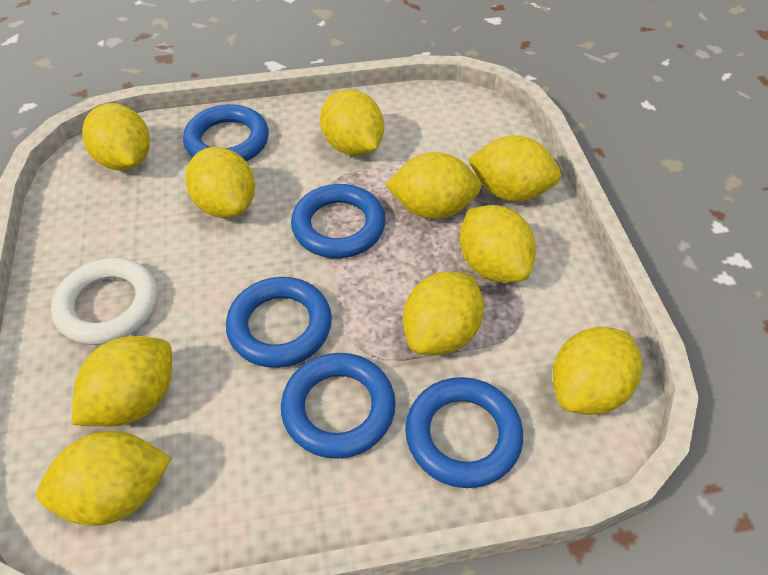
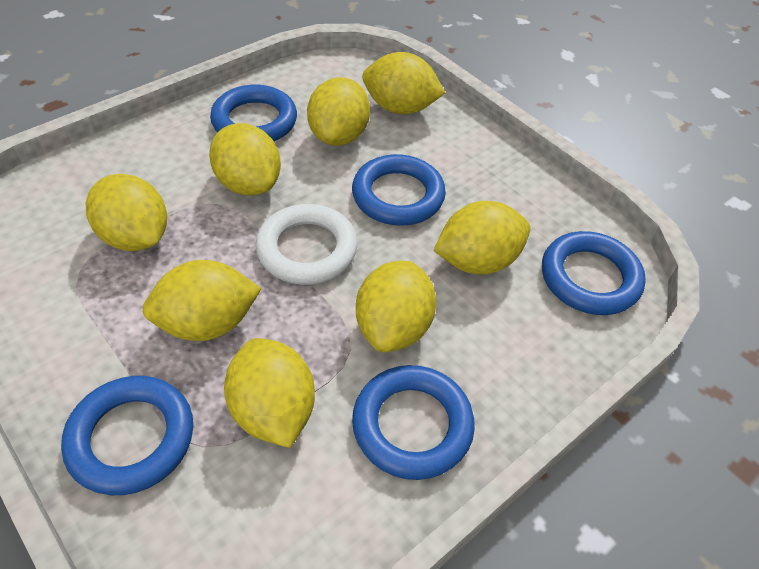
yellow lemon: [37,431,172,526] [72,336,172,427] [82,103,150,171] [186,147,255,218] [320,89,384,156] [385,152,482,219] [403,271,484,355] [460,205,536,283] [468,135,561,201] [552,327,642,415] = 10 -> [86,174,167,251] [143,260,262,341] [209,123,281,196] [224,338,315,448] [307,77,370,146] [356,261,436,352] [362,52,445,114] [433,201,530,275] = 8

